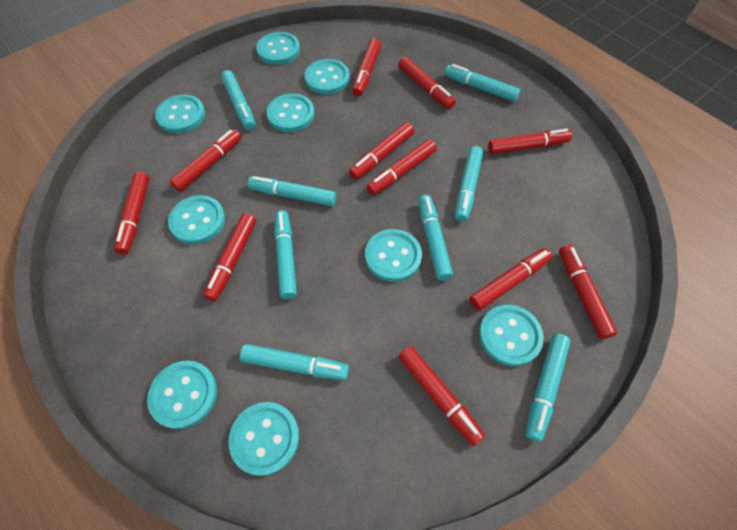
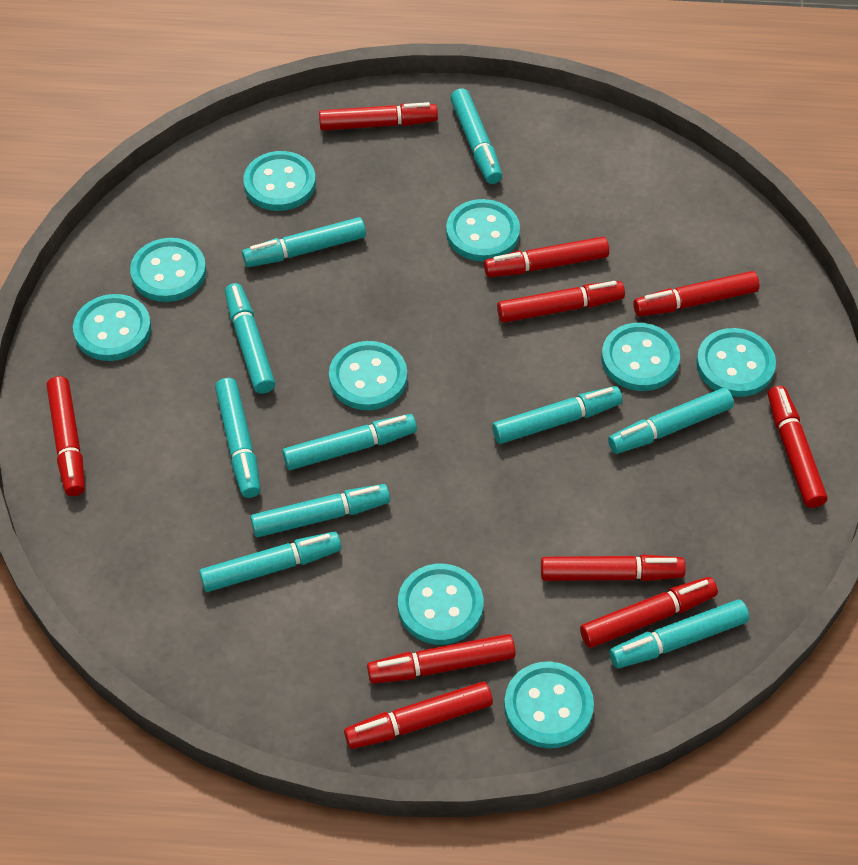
red marker: [114,172,149,255] [170,129,241,192] [203,213,256,301] [349,122,414,180] [352,38,381,97] [367,139,437,195] [398,57,456,109] [398,346,485,446] [469,248,552,311] [488,129,572,155] [559,244,617,339] = 11 -> [47,376,85,496] [319,102,438,131] [344,681,493,749] [367,634,516,684] [484,237,609,277] [497,281,625,323] [541,554,686,581] [580,577,718,648] [633,271,759,317] [768,386,827,508] = 10
turquoise marker: [221,70,256,130] [240,344,349,380] [248,176,336,206] [275,210,297,299] [418,195,453,281] [445,64,520,102] [455,146,483,222] [525,333,571,442] = 8 -> [199,532,342,592] [215,378,261,498] [225,283,275,394] [242,217,366,267] [250,484,390,537] [282,414,417,470] [450,88,502,184] [492,386,622,444] [608,388,734,454] [609,599,749,668] = 10

